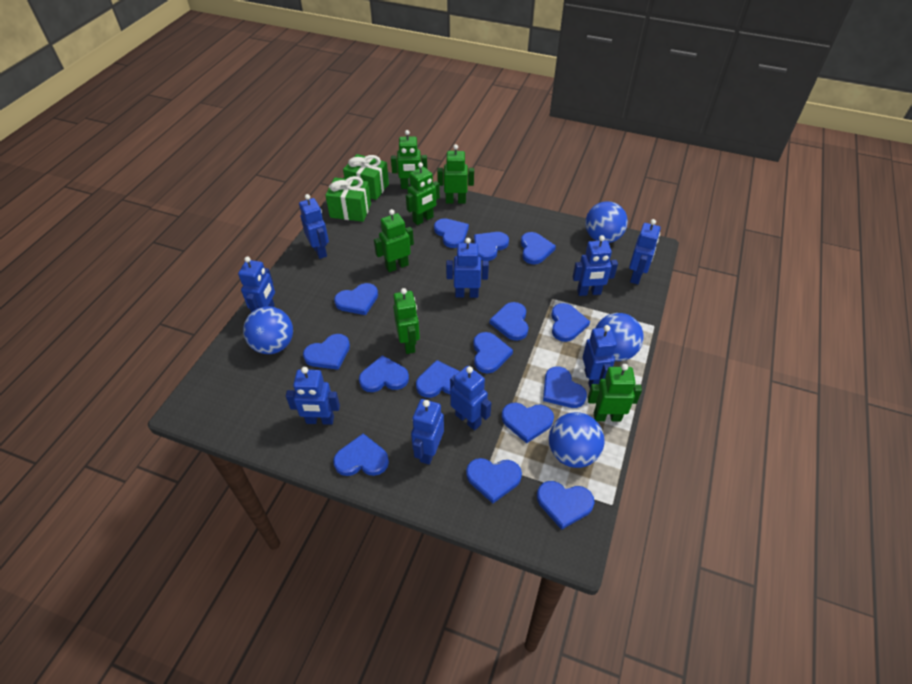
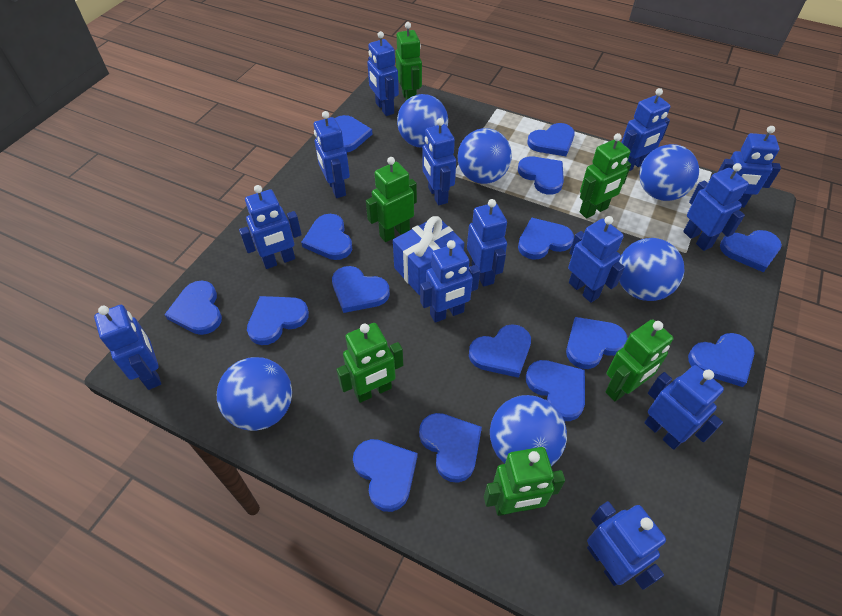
blue ball: [243,306,293,354] [549,412,605,468] [585,201,628,243] [596,313,643,361] = 4 -> [217,357,292,431] [397,94,448,148] [458,128,512,184] [490,395,567,466] [619,238,685,301] [639,144,699,201] = 6
blue gift: none = 0 -> [393,216,464,295] = 1
blue robot: [238,256,275,312] [286,367,340,425] [299,194,329,259] [411,399,444,465] [446,238,489,298] [450,366,491,430] [573,235,618,296] [582,325,617,388] [629,219,661,284] = 9 -> [94,305,161,390] [239,185,302,269] [314,111,350,198] [367,31,399,116] [420,240,480,323] [423,118,456,205] [467,199,507,287] [568,216,625,303] [587,501,666,590] [621,88,671,171] [644,365,724,450] [683,163,749,251] [718,126,781,208] = 13
green gift: [325,176,371,222] [343,154,389,200] = 2 -> none = 0

